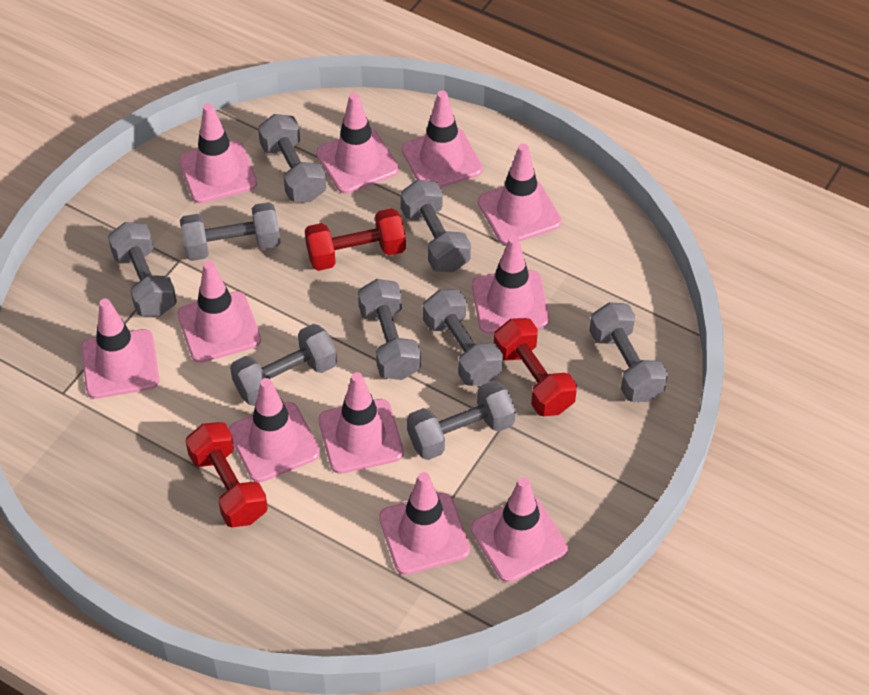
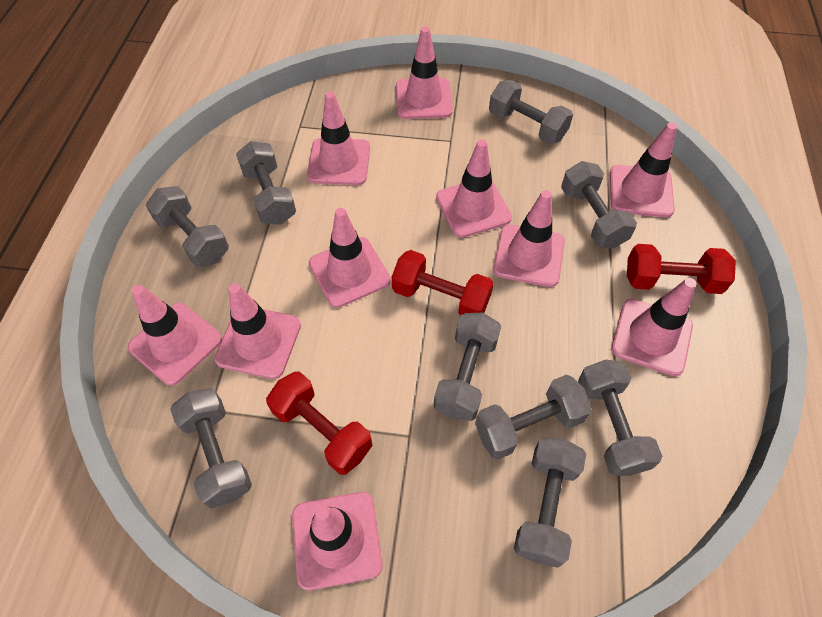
pink traffic cone: [81,298,160,399] [177,261,261,363] [179,103,257,204] [229,378,320,482] [316,93,399,194] [318,372,404,474] [379,472,470,575] [402,91,483,188] [471,477,568,583] [472,236,550,334] [478,144,562,245] = 11 -> [128,285,222,386] [214,283,301,379] [292,492,383,590] [307,92,370,185] [309,208,391,308] [396,27,453,119] [436,139,512,238] [493,190,565,287] [610,122,677,218] [611,278,696,376] = 10

